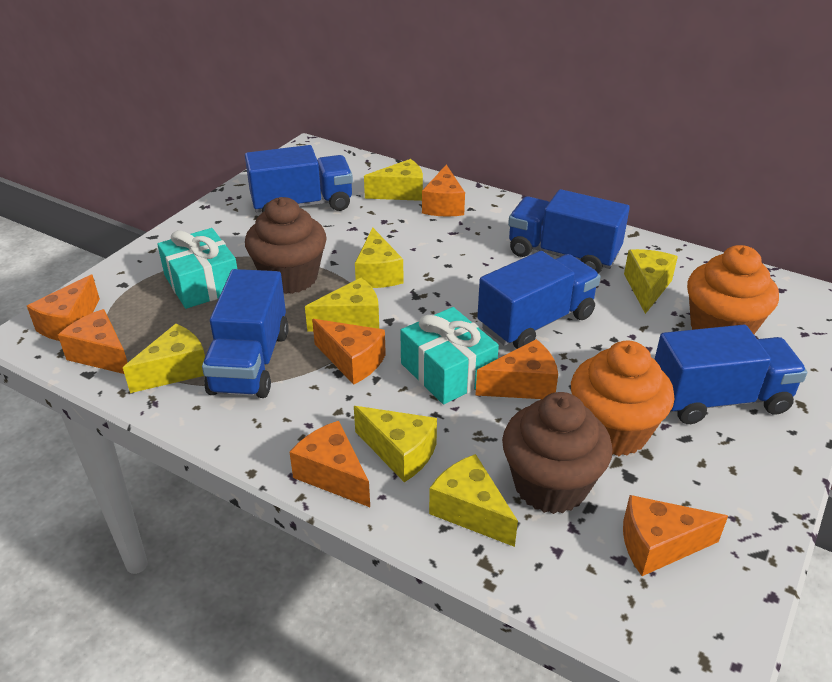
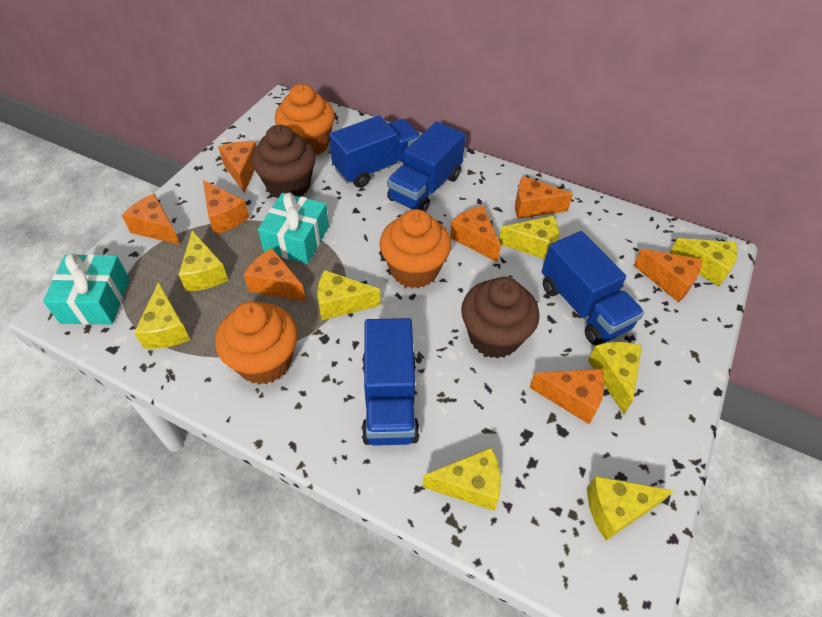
blue truck: [202,269,289,398] [245,145,353,213] [477,251,600,349] [508,189,630,273] [654,325,807,424] = 5 -> [329,115,421,188] [362,318,420,446] [387,121,466,212] [542,231,644,345] = 4
orange cheese: [27,275,100,341] [58,309,128,374] [290,421,370,507] [312,319,386,385] [422,164,465,217] [476,339,558,399] [623,495,728,576] = 7 -> [122,194,180,245] [203,180,249,234] [218,141,256,193] [244,248,306,302] [450,206,501,262] [515,176,573,219] [530,369,604,424] [633,249,702,302] = 8
orange cupcake: [571,341,674,456] [687,245,779,334] = 2 -> [215,301,298,385] [275,84,335,155] [379,209,451,288] = 3
yellow cheese: [123,324,205,393] [305,278,379,332] [354,406,437,482] [355,227,404,288] [364,159,423,201] [429,454,518,547] [624,249,678,314] = 7 -> [134,282,190,349] [179,230,228,291] [317,270,381,320] [423,447,501,511] [499,216,559,259] [587,476,673,541] [588,342,642,414] [670,238,737,286] = 8

